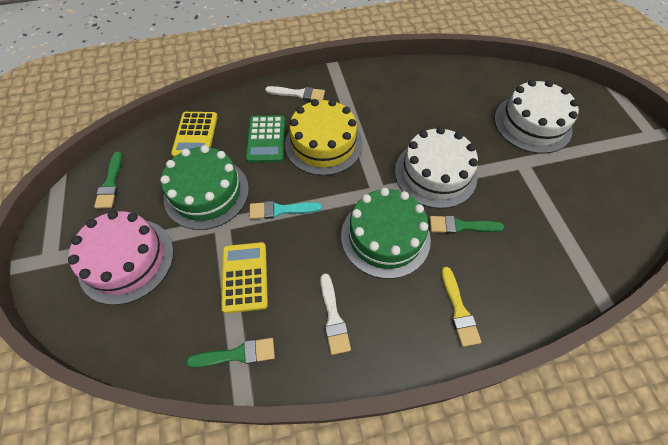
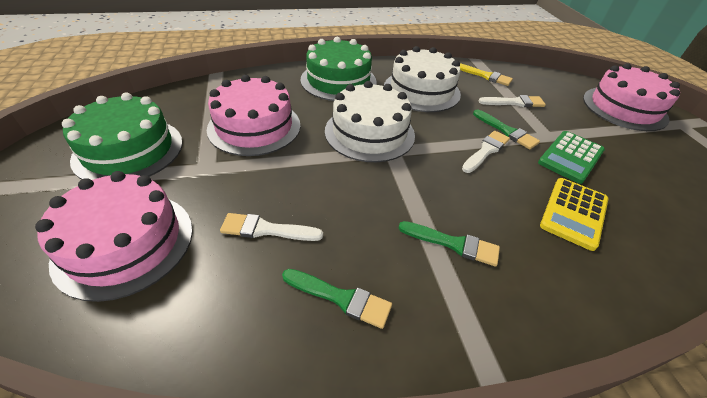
pink cake: [68,211,174,305] = 1 -> [35,171,193,302] [207,75,301,156] [583,63,680,131] = 3
turquoise brush: [250,201,322,219] = 1 -> none = 0
white brush: [265,86,325,101] [320,274,351,355] = 2 -> [220,213,323,241] [462,131,510,173] [478,95,546,107] = 3
yellow cake: [285,99,363,176] = 1 -> none = 0
yellow calculator: [171,112,218,157] [221,242,268,313] = 2 -> [540,178,608,251] = 1

